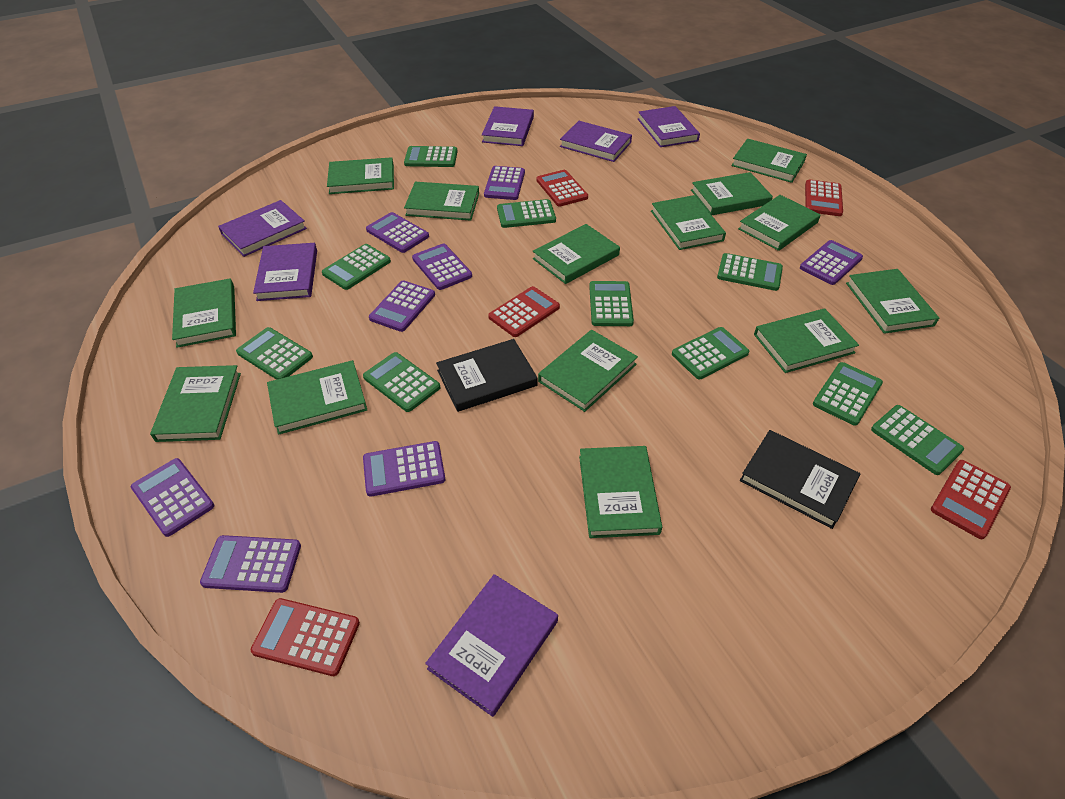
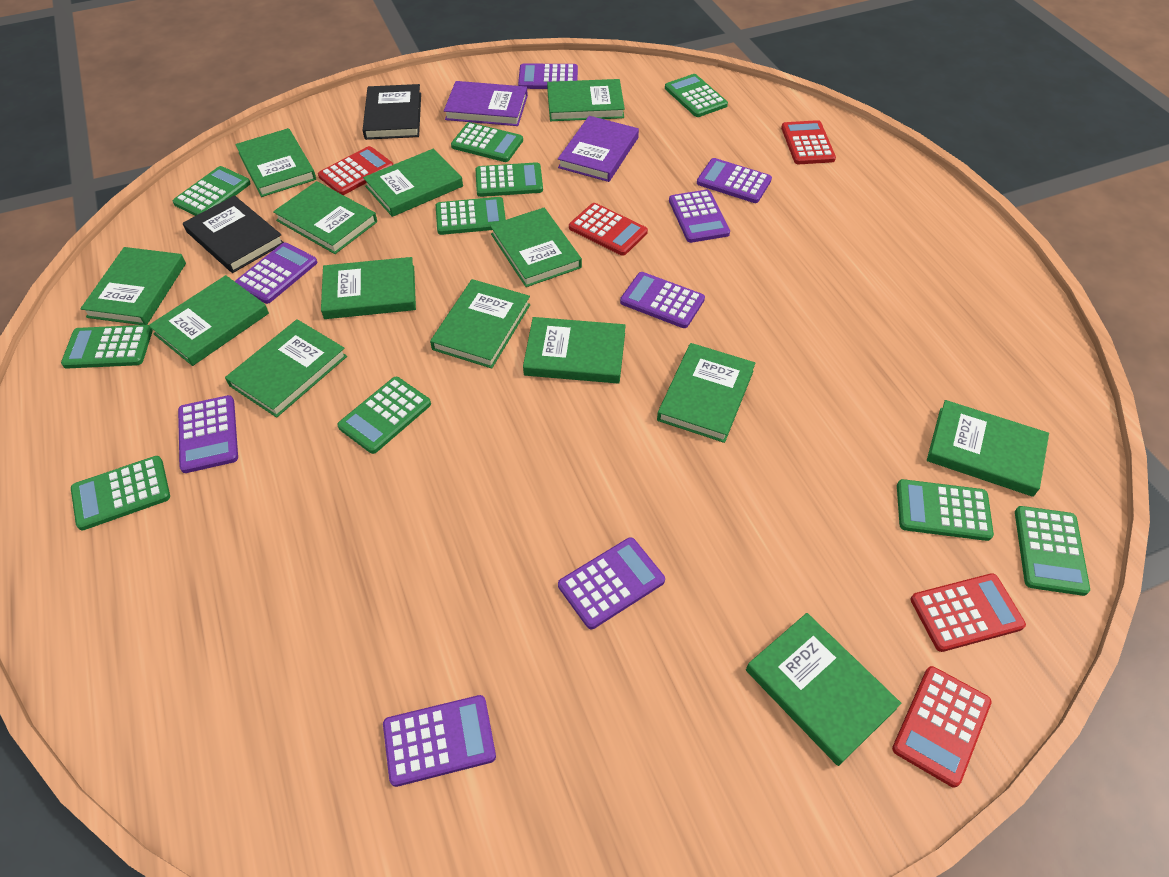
purple book: [218,200,307,257] [253,243,317,301] [425,574,558,717] [482,106,534,146] [560,121,632,162] [638,106,700,147] = 6 -> [444,81,528,126] [558,116,639,182] = 2

